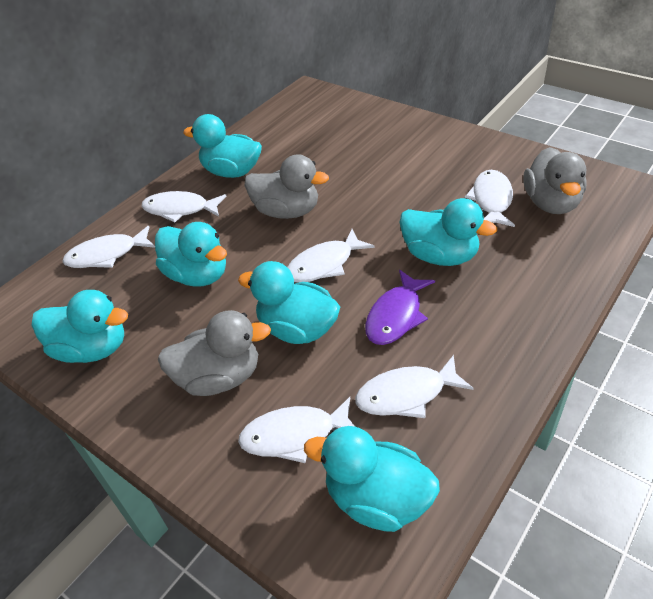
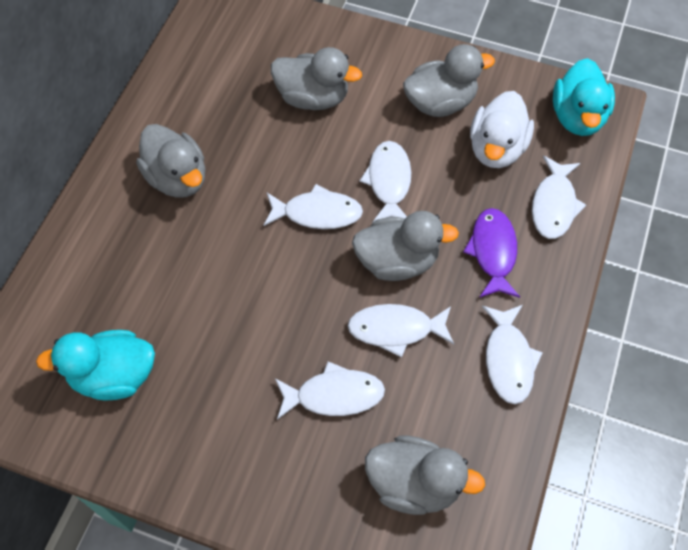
grey duck: [158,310,271,396] [245,154,329,219] [523,147,586,214] = 3 -> [136,124,205,198] [271,47,362,110] [352,211,459,281] [365,436,485,515] [403,44,495,117] = 5
turquoise duck: [32,290,128,363] [155,222,227,287] [183,114,262,178] [238,261,340,344] [304,426,440,532] [399,198,497,266] = 6 -> [36,330,155,401] [553,58,615,136] = 2
white duck: none = 0 -> [470,91,534,168] = 1

